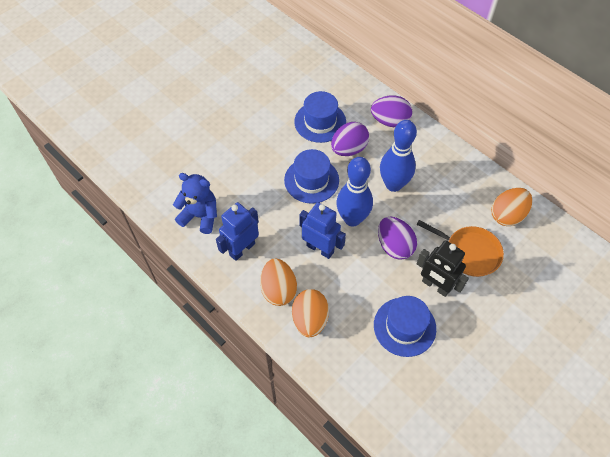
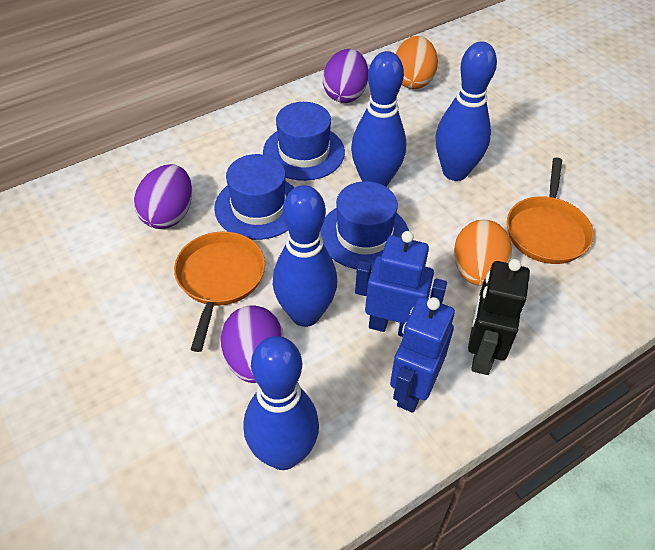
blue bowling pin: [336,157,373,227] [380,120,417,192] = 2 -> [244,336,319,470] [273,185,337,327] [351,51,406,187] [436,41,497,181] = 4
blue teddy bear: [173,173,217,234] = 1 -> none = 0
orange egg: [260,258,297,306] [292,289,329,337] [491,188,532,226] = 3 -> [396,36,438,89] [454,220,512,286] = 2
orange pan: [416,220,504,277] = 1 -> [174,232,265,352] [507,158,594,264] = 2

